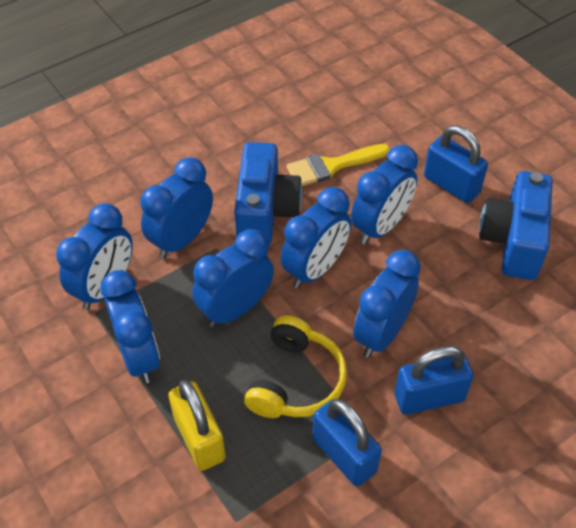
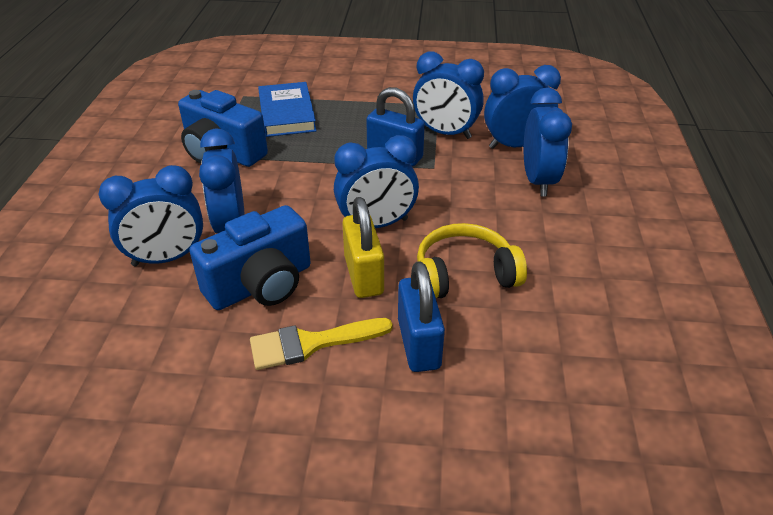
blue book: none = 0 -> [258,82,317,137] = 1
blue clock: [56,203,133,310] [100,270,160,383] [140,157,213,259] [192,229,274,327] [281,187,351,288] [351,145,418,245] [353,250,421,358] = 7 -> [99,165,203,266] [199,128,245,233] [334,135,419,228] [413,51,484,139] [484,65,561,149] [524,87,572,196] = 6
blue padlock: [312,399,382,487] [394,346,473,415] [424,125,488,203] = 3 -> [366,87,425,166] [398,261,445,372] = 2

